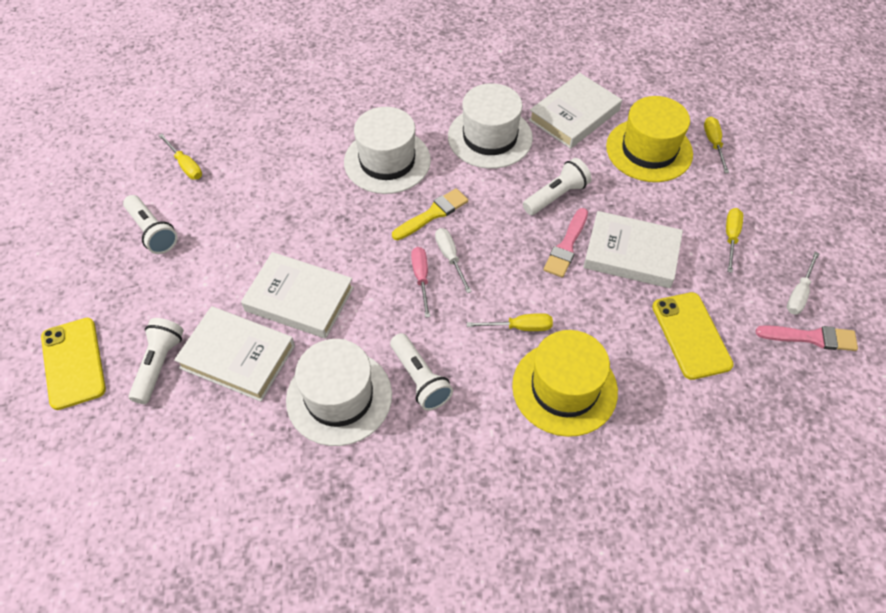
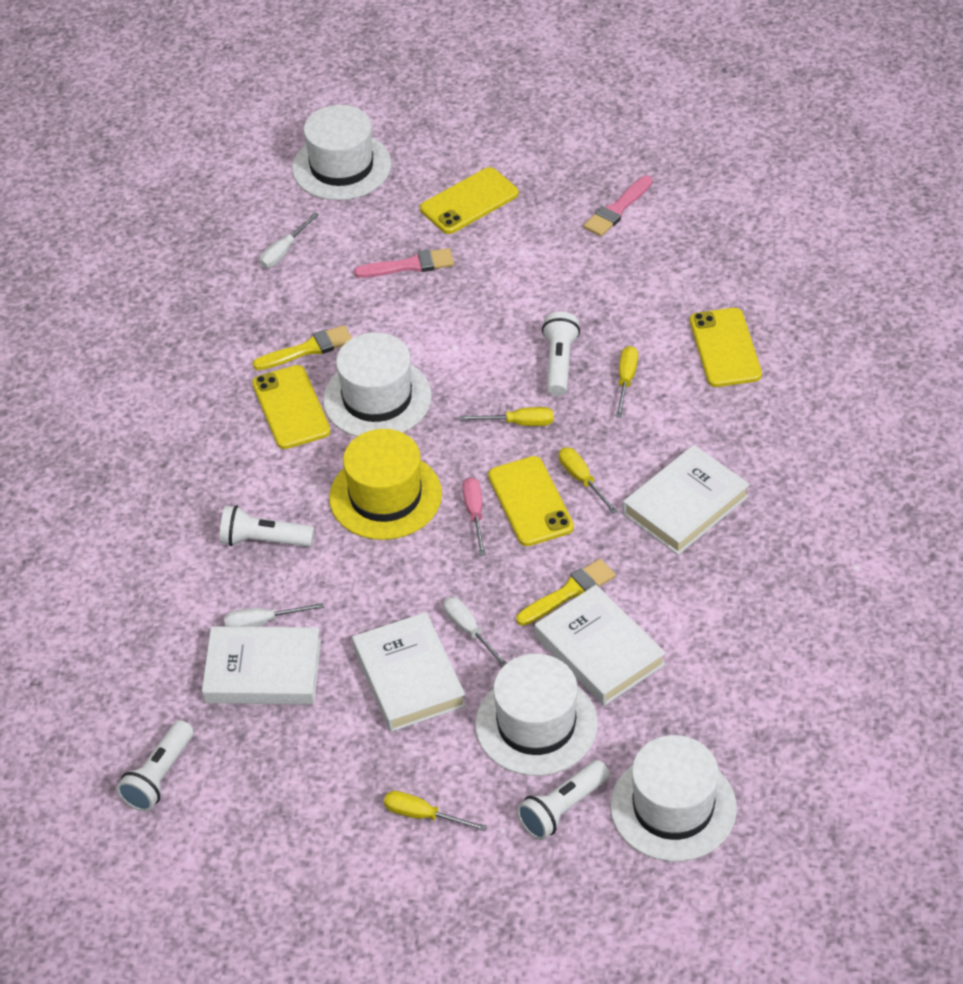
white hat: [286,339,392,446] [344,107,431,194] [448,83,533,169] = 3 -> [292,105,391,200] [323,332,432,437] [475,654,598,776] [610,735,737,862] = 4
white screwdriver: [435,228,472,293] [787,252,820,315] = 2 -> [224,603,324,627] [259,212,319,268] [443,597,507,667] = 3
yellow brush: [392,188,468,240] = 1 -> [252,325,352,370] [516,559,615,626] = 2
yellow hat: [512,330,618,437] [606,96,693,182] = 2 -> [329,429,442,540] = 1
yellow phone: [41,318,106,410] [652,292,734,380] = 2 -> [252,365,330,449] [420,167,519,234] [488,456,574,546] [690,308,762,387] = 4

